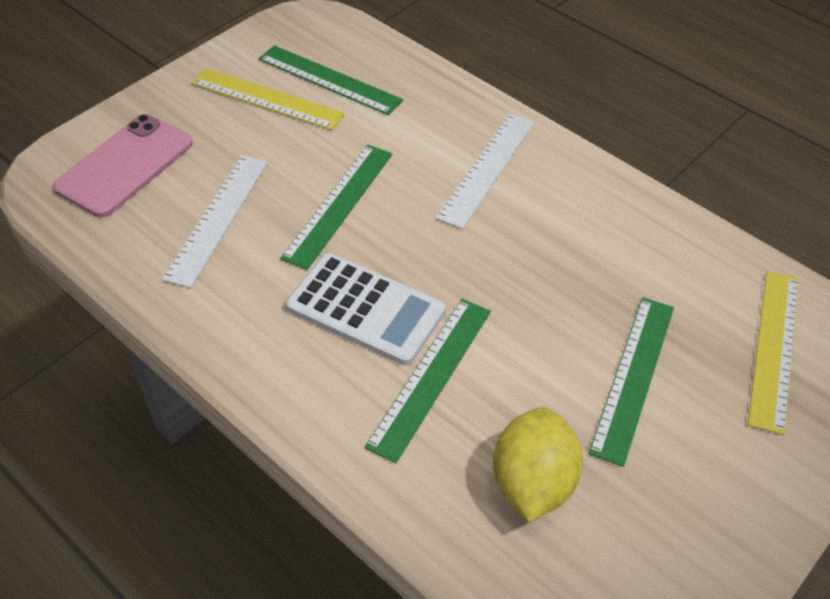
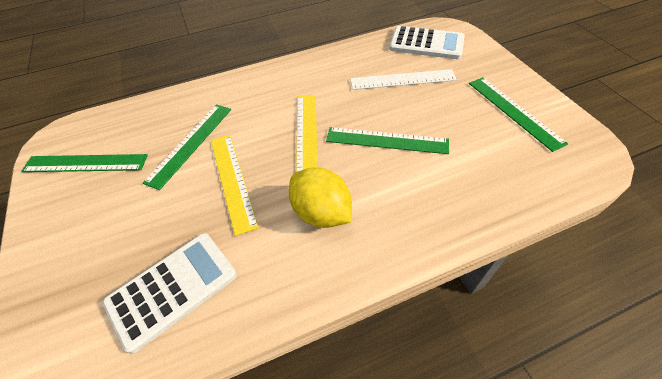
pink phone: [53,114,192,217] = 1 -> none = 0
white calculator: [286,253,446,365] = 1 -> [102,233,237,354] [389,26,465,59] = 2
white ruler: [162,155,268,288] [436,113,534,229] = 2 -> [350,69,457,90] = 1

